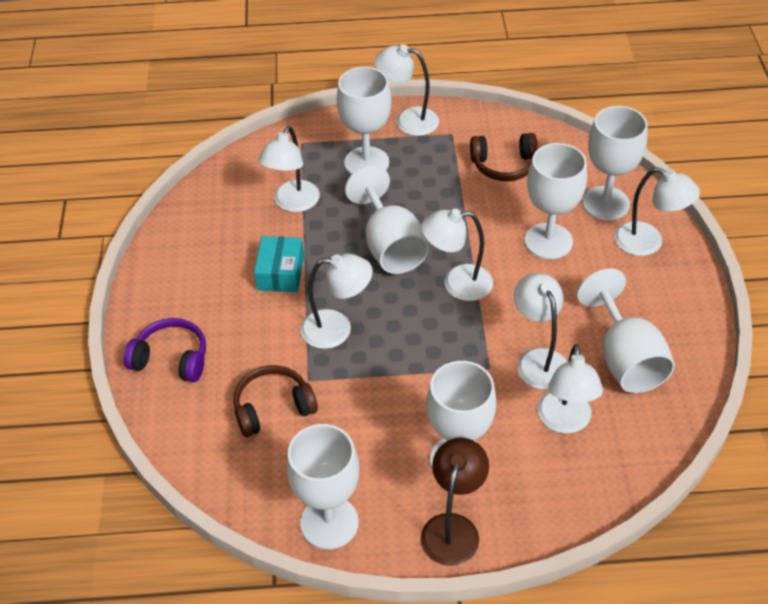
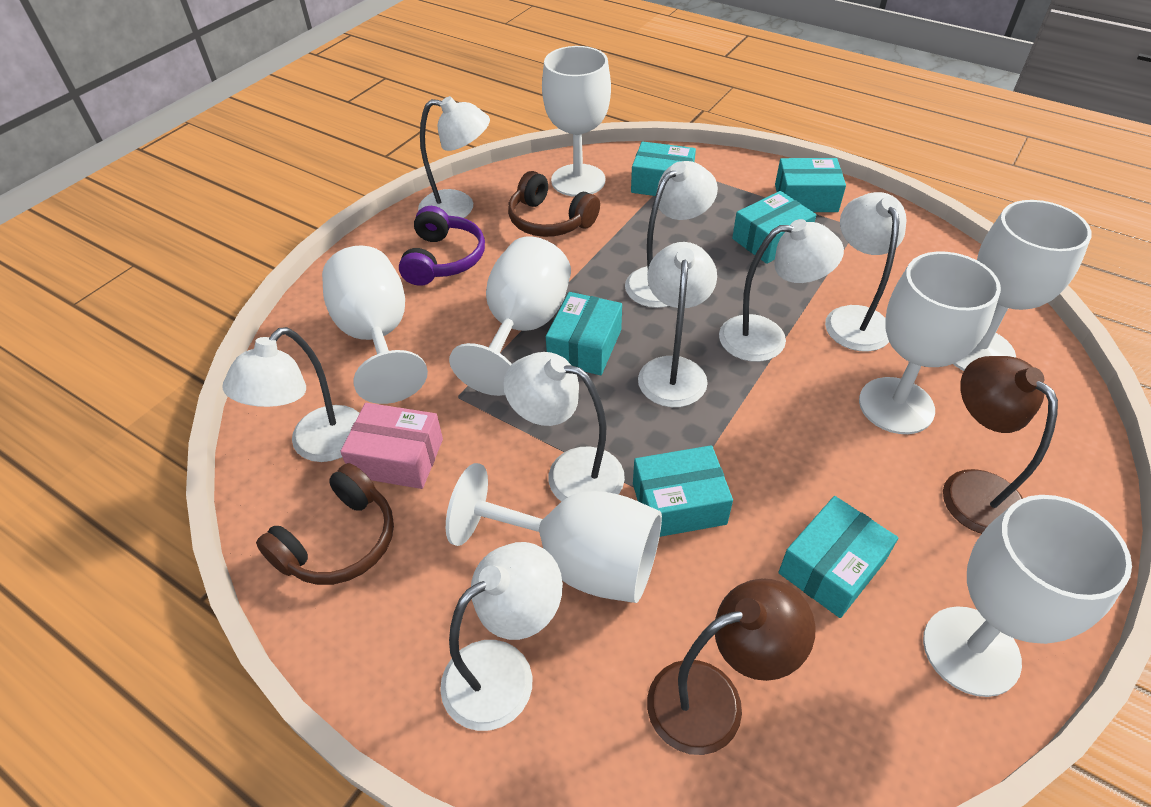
brown lamp: [421,438,489,566] = 1 -> [647,579,816,755] [943,356,1058,534] = 2
pink box: none = 0 -> [340,403,443,489] = 1
turquoise box: [254,236,304,292] = 1 -> [546,292,622,375] [631,141,696,196] [633,445,733,537] [732,191,816,264] [775,158,846,212] [778,496,898,618] = 6
white lamp: [258,126,320,212] [300,254,373,349] [374,44,439,136] [421,209,493,301] [514,273,567,390] [537,344,603,434] [615,167,700,256] = 7 -> [222,327,359,462] [418,96,490,218] [440,542,563,731] [503,352,625,502] [625,161,718,308] [638,242,717,407] [719,219,844,362] [825,192,906,351] = 8

